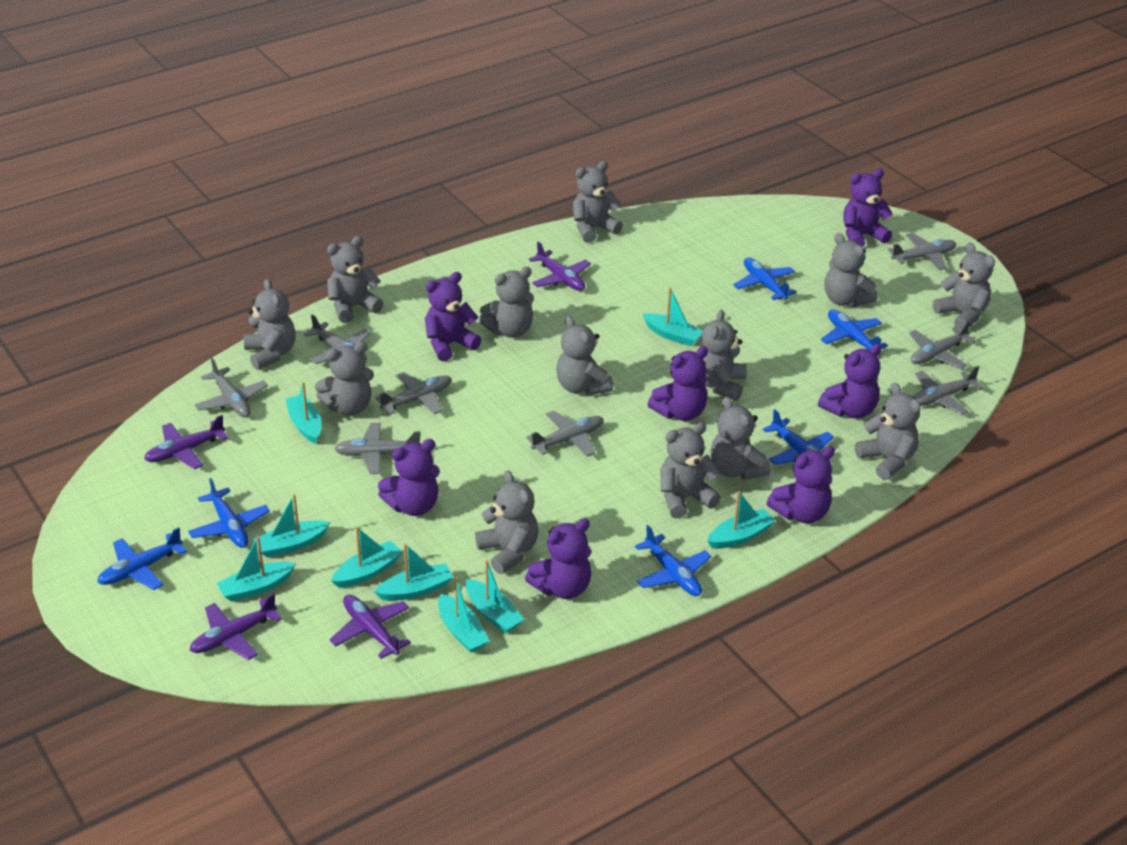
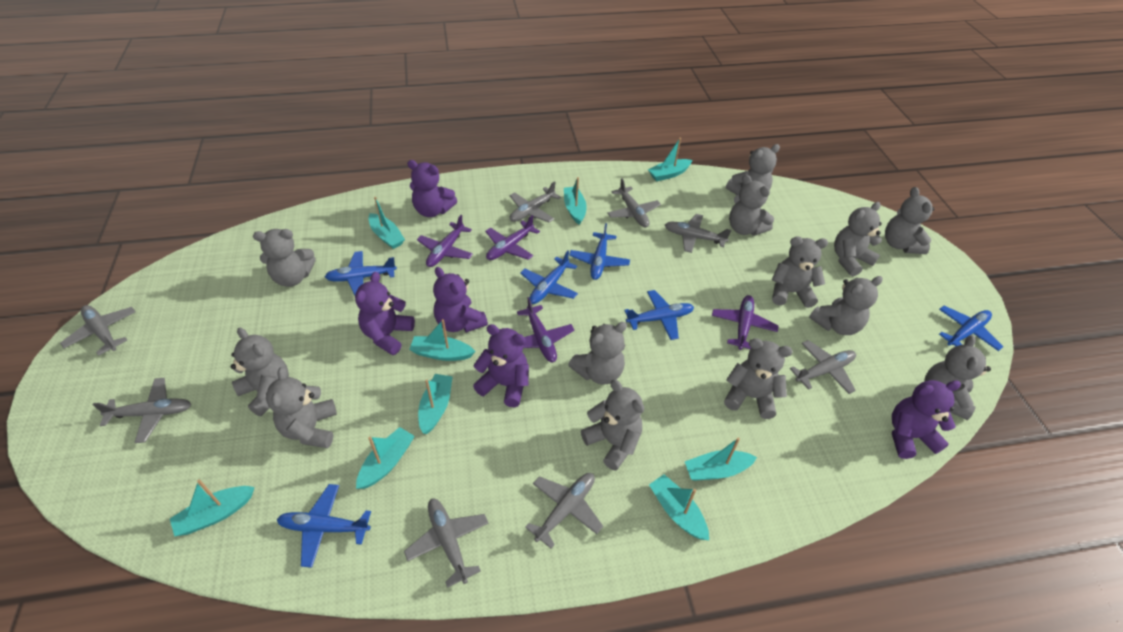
purple teddy bear: [378,439,440,516] [425,272,481,361] [525,518,591,599] [648,346,708,421] [767,446,835,523] [818,344,882,419] [844,169,893,247] = 7 -> [355,272,415,355] [407,160,457,217] [433,267,488,333] [473,324,529,407] [892,380,961,459] = 5

